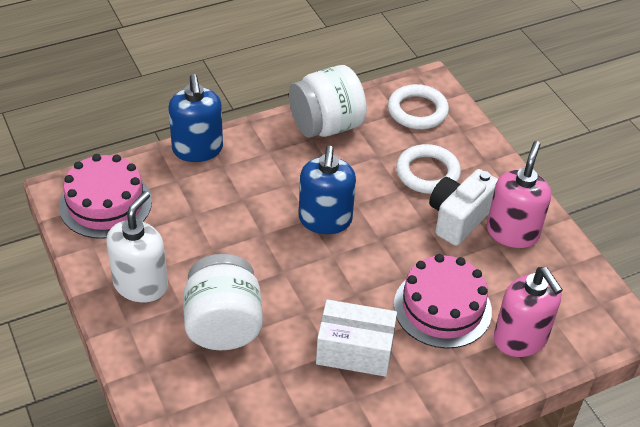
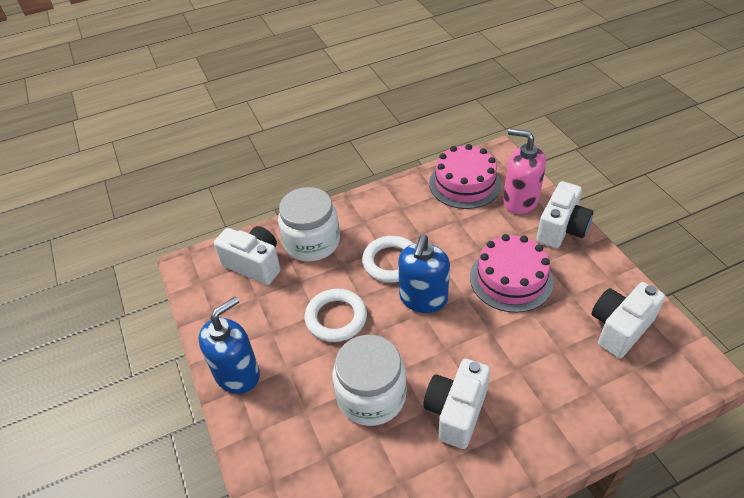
pink soap dispenser: [487,141,551,248] [494,267,563,357] = 2 -> [503,128,546,214] = 1
white box: [316,299,397,377] = 1 -> none = 0
white camera: [429,169,498,246] = 1 -> [214,226,281,285] [423,359,490,449] [536,181,593,248] [592,282,665,358] = 4
white soap dispenser: [106,191,168,302] = 1 -> none = 0

